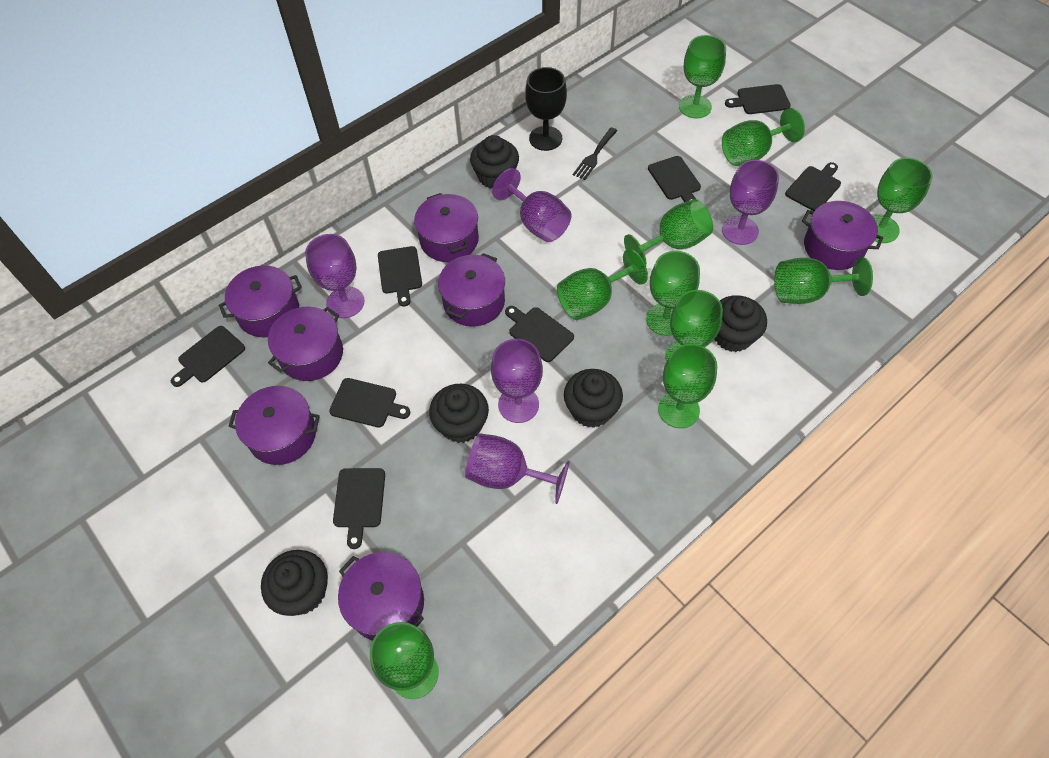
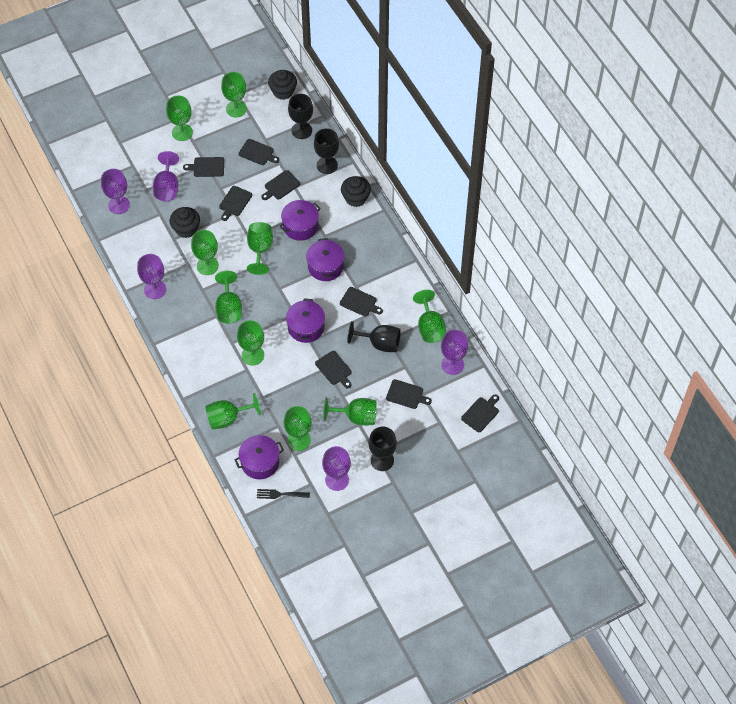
black cupcake: [261,550,328,616] [429,384,489,443] [470,135,519,189] [564,369,623,428] [715,295,767,352] = 5 -> [170,207,200,238] [268,70,297,100] [341,176,371,207] = 3
black goblet: [525,67,567,151] = 1 -> [288,94,313,139] [314,128,339,174] [348,321,401,352] [369,427,397,471] = 4
purple pot: [219,265,302,337] [228,386,320,465] [268,307,343,381] [338,552,424,641] [414,193,479,262] [438,253,505,327] [802,201,883,270] = 7 -> [235,435,284,479] [279,200,321,241] [286,298,325,343] [306,238,344,281] = 4

